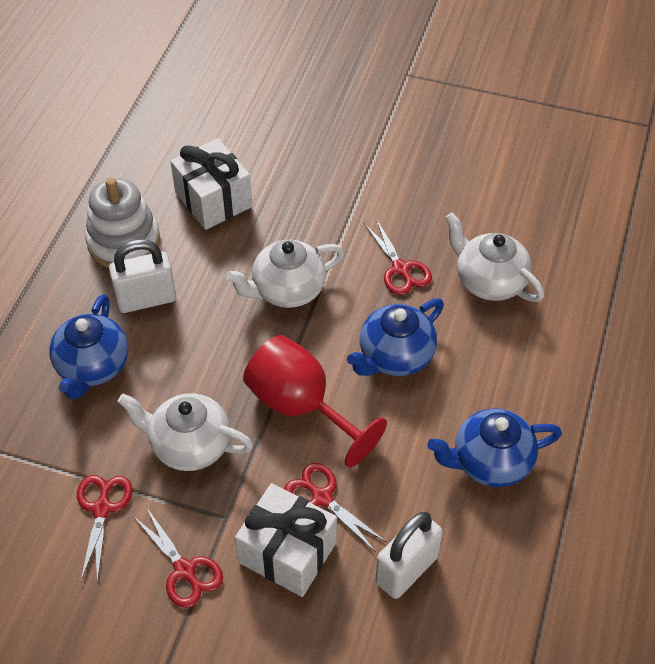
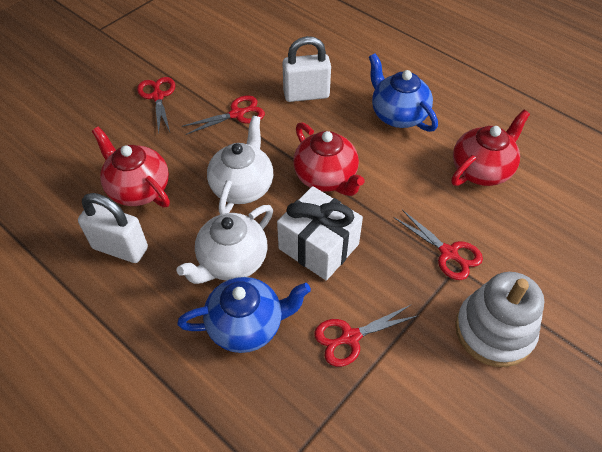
blue teapot: [49,294,128,399] [347,298,444,376] [427,408,562,487] = 3 -> [177,277,311,353] [369,53,438,132] = 2
red goblet: [243,335,387,467] = 1 -> none = 0
red teapot: none = 0 -> [92,127,170,207] [293,122,365,196] [451,110,530,186] = 3
white gift: [170,138,252,230] [235,483,337,597] = 2 -> [277,186,363,281] = 1
white teapot: [118,393,253,471] [226,240,345,308] [445,212,544,302] = 3 -> [177,205,273,284] [207,116,273,214] = 2

